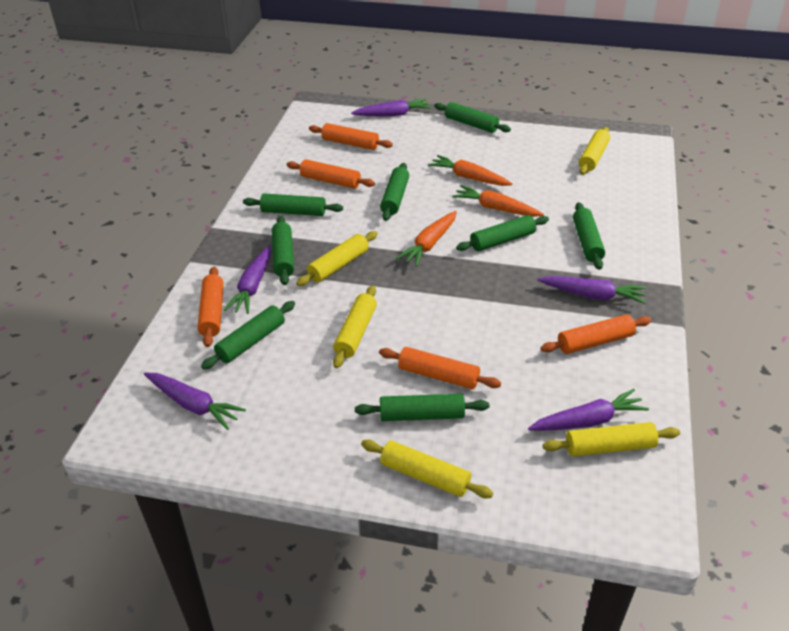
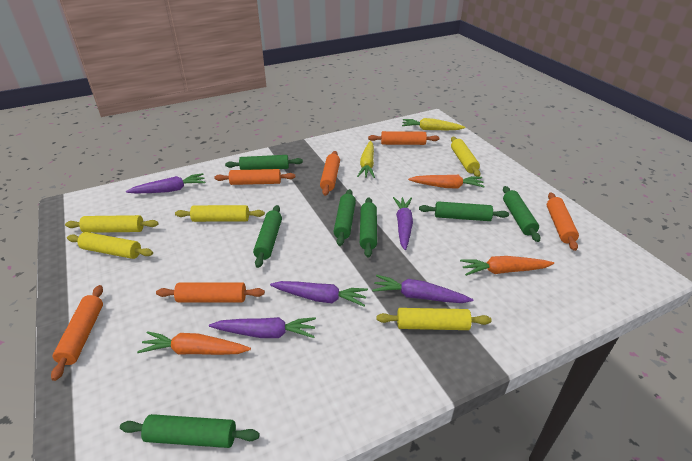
green rolling pin: [201,301,295,369] [243,193,343,216] [272,216,294,285] [355,394,489,421] [380,163,409,221] [434,102,511,133] [456,215,549,252] [573,202,605,270] = 8 -> [120,414,260,448] [225,155,303,170] [253,205,282,268] [334,189,356,246] [360,197,377,258] [419,201,509,221] [503,186,541,242] = 7
orange rolling pin: [197,267,224,347] [287,159,375,189] [309,123,393,150] [379,347,501,389] [541,315,651,354] = 5 -> [51,285,103,381] [156,282,265,302] [214,169,295,185] [320,151,340,196] [368,131,439,145] [547,192,579,251] = 6
yellow carrot: none = 0 -> [357,141,375,178] [402,118,465,130] = 2

